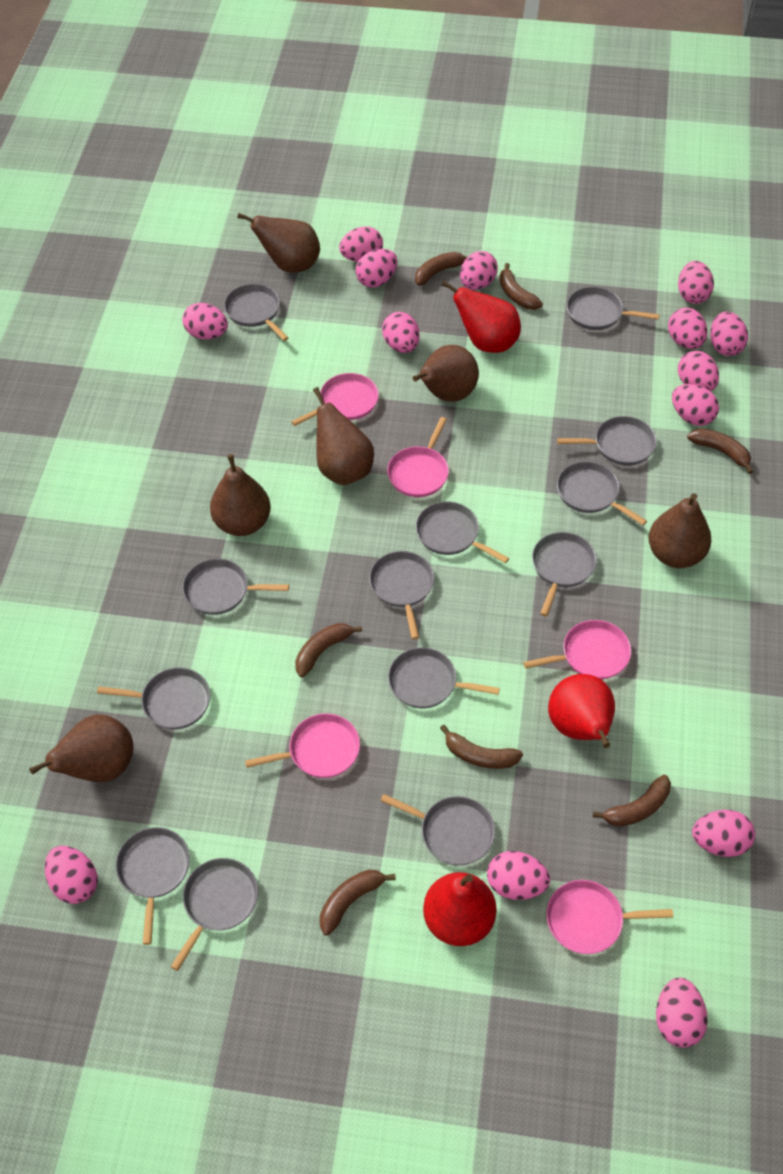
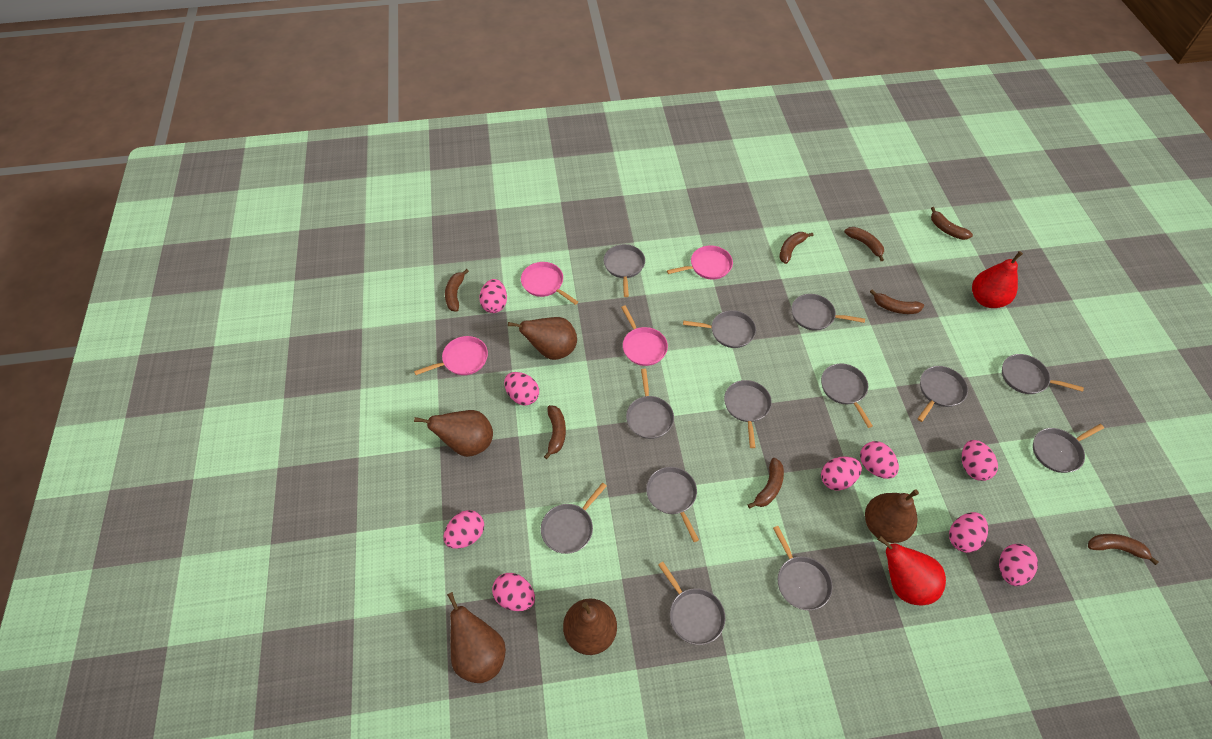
brown banana: [295,623,362,678] [320,870,396,936] [415,252,467,286] [440,725,523,769] [499,263,543,310] [593,775,671,827] [687,428,754,474] = 7 -> [445,269,469,312] [544,405,566,459] [748,458,784,508] [779,232,814,264] [844,227,884,261] [870,290,924,314] [931,207,973,240] [1088,534,1159,565] = 8
brown pear: [29,714,133,783] [210,454,271,536] [237,213,320,273] [313,387,374,485] [413,345,479,402] [648,493,711,568] = 6 -> [414,410,493,457] [447,592,506,683] [508,317,577,360] [563,598,617,655] [865,489,919,543] = 5
pink egg: [45,846,98,904] [182,303,228,339] [339,226,383,262] [356,249,397,288] [382,312,420,353] [460,251,498,290] [487,851,550,900] [656,978,708,1048] [668,308,707,349] [672,384,719,426] [678,261,714,304] [678,351,719,391] [692,810,755,857] [710,312,748,356] = 14 -> [443,510,484,549] [479,279,507,313] [492,573,535,611] [504,372,539,405] [821,456,862,491] [860,441,899,479] [949,512,988,553] [962,440,998,481] [999,544,1038,586] = 9
pink pan: [245,713,360,778] [291,373,379,426] [387,417,449,497] [523,620,631,679] [547,880,673,954] = 5 -> [414,336,488,375] [521,262,578,305] [621,305,668,366] [667,245,733,280] = 4
red pear: [423,872,497,946] [441,281,521,353] [548,674,615,748] = 3 -> [877,535,946,605] [972,251,1023,308] = 2

